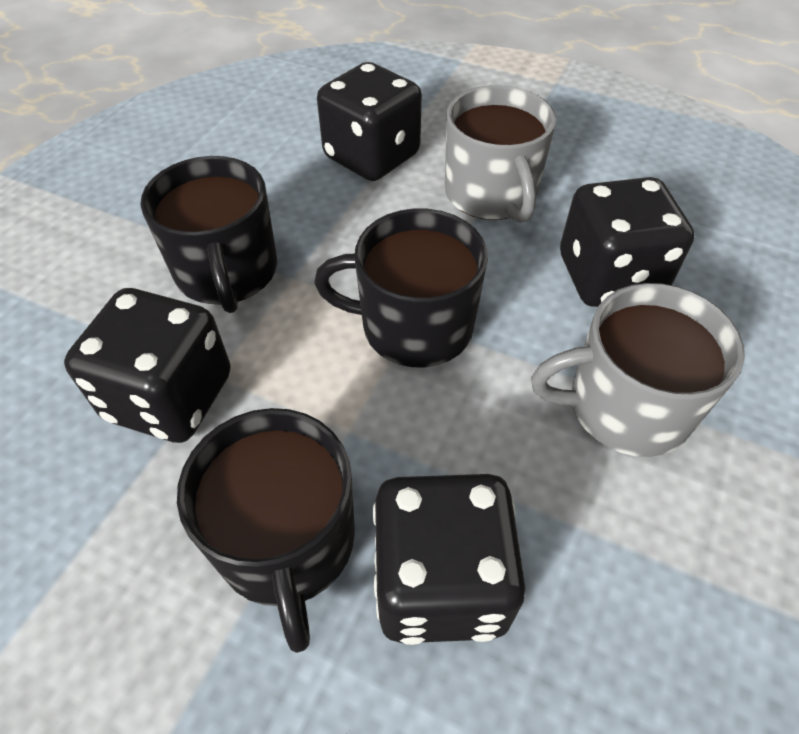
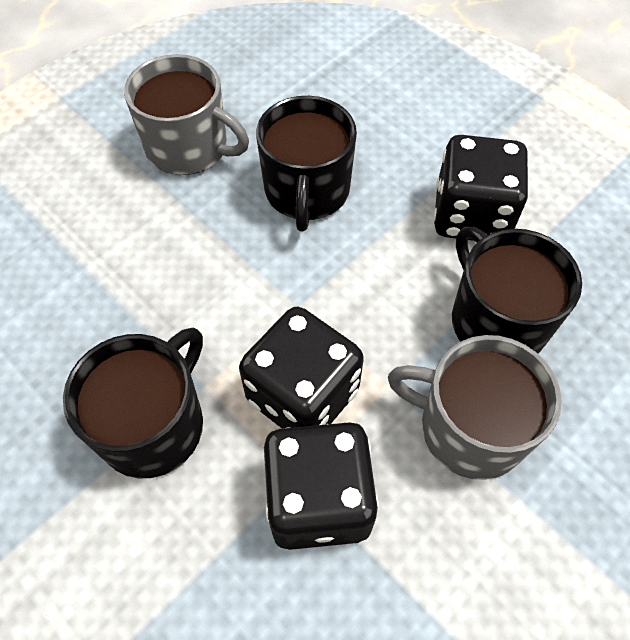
black dice: [64,288,231,443] [317,62,422,181] [373,474,526,645] [560,177,694,307] = 4 -> [239,307,364,429] [264,422,379,550] [433,135,529,240] = 3

